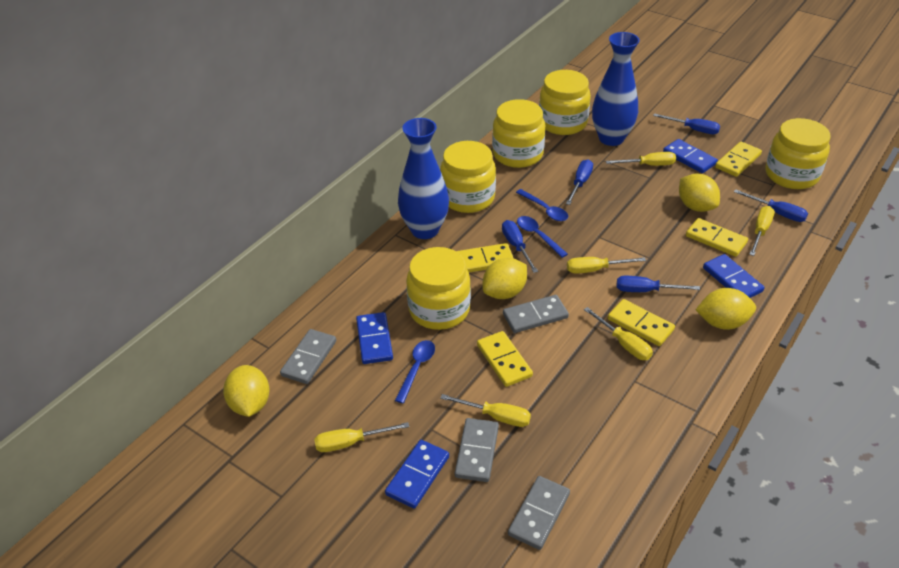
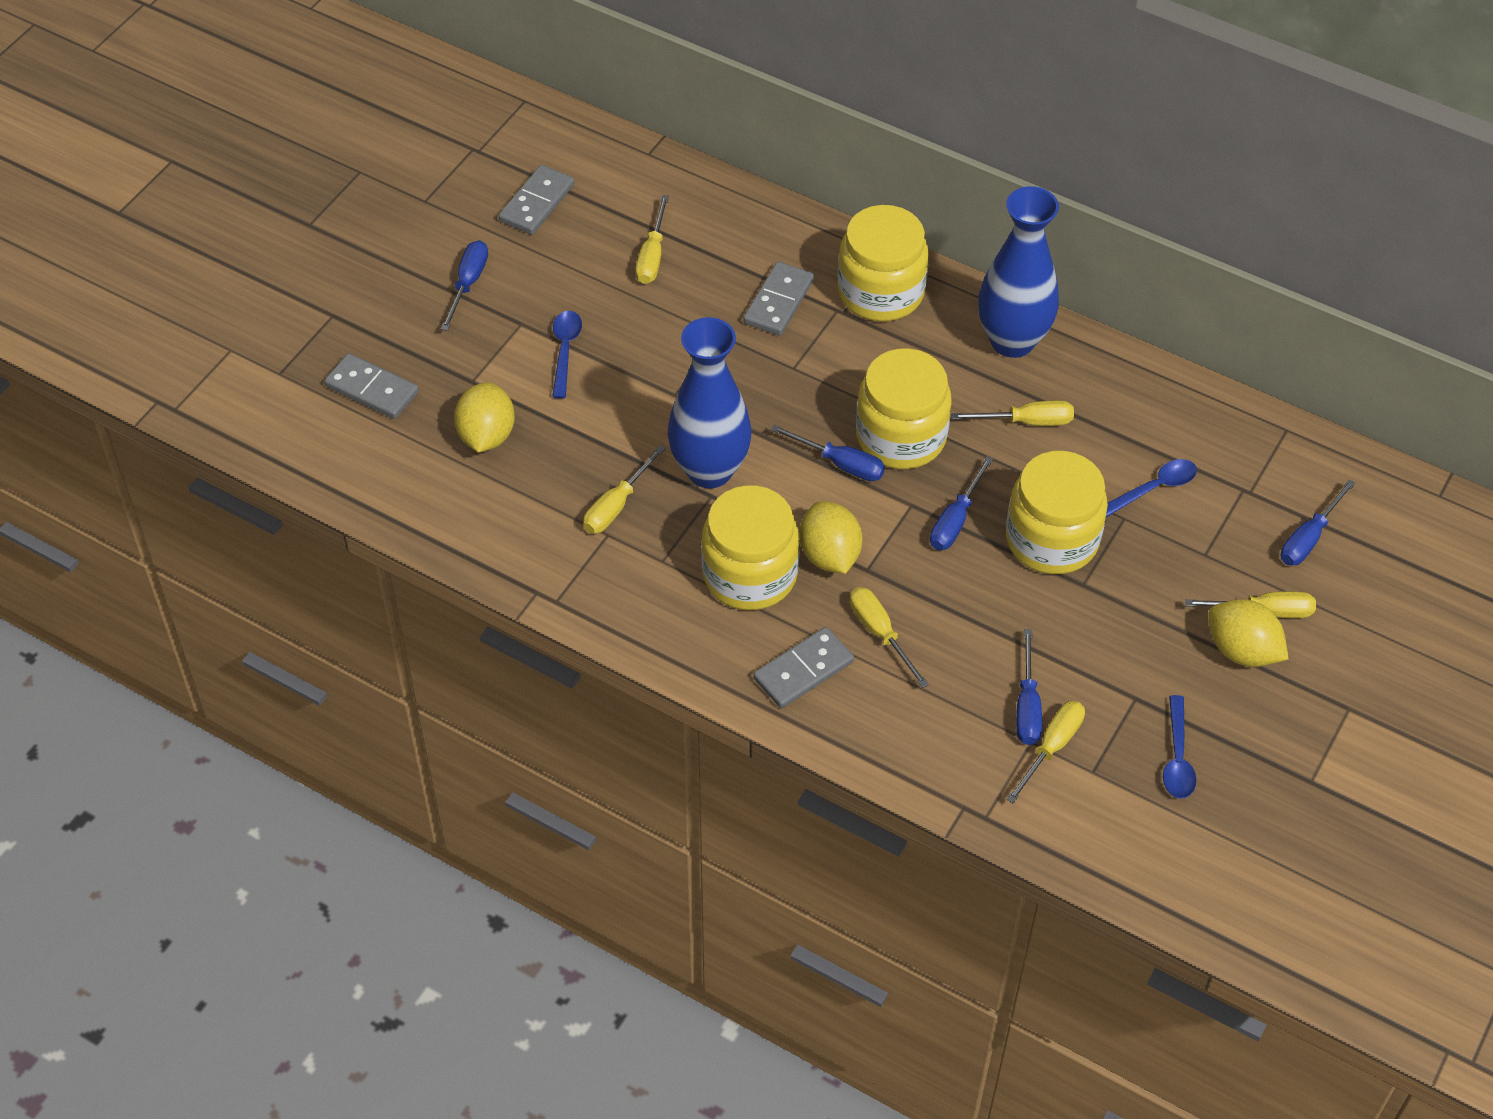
blue domino: [356,312,393,364] [385,440,449,509] [663,139,718,173] [703,254,765,298] = 4 -> none = 0
yellow domino: [456,243,514,272] [477,331,533,387] [608,299,675,346] [686,218,748,257] [715,142,762,177] = 5 -> none = 0
yellow jar: [406,247,471,330] [440,141,496,213] [492,99,545,168] [539,70,591,135] [765,118,830,189] = 5 -> [701,485,800,610] [838,205,929,321] [856,348,952,469] [1006,451,1108,574] = 4
yellow lemon: [223,365,270,417] [483,258,527,299] [679,174,720,212] [696,288,756,330] = 4 -> [454,382,515,453] [799,501,862,574] [1208,599,1289,667] = 3

